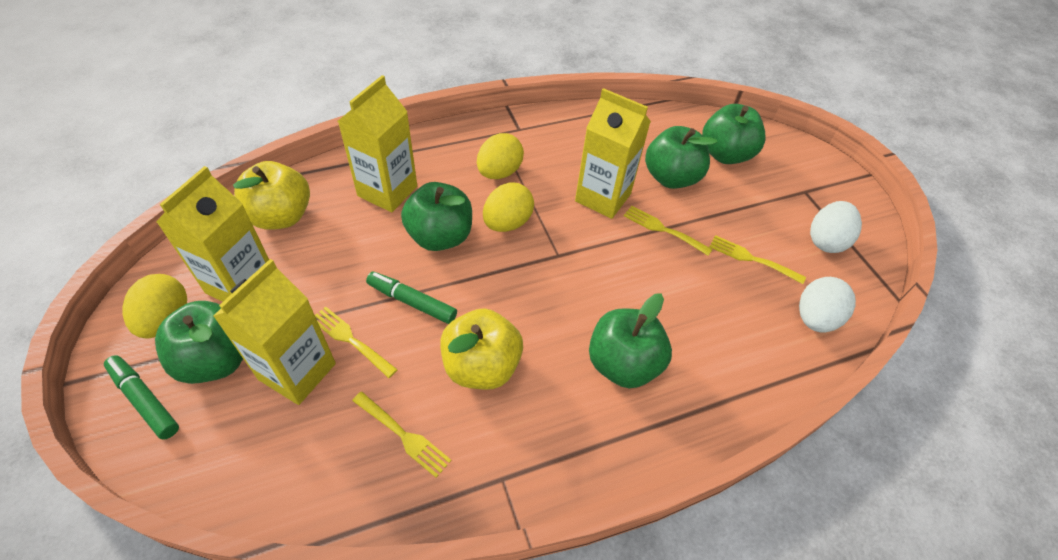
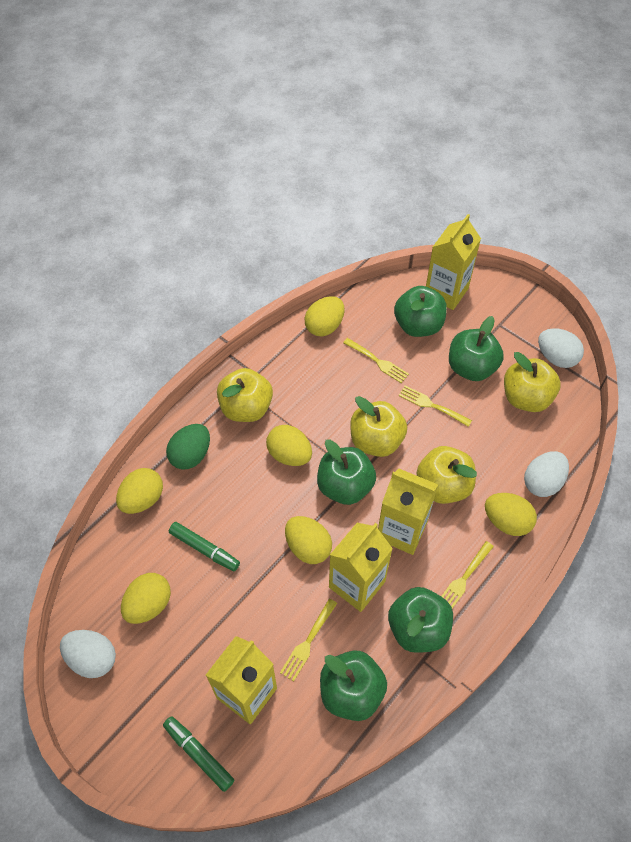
green egg: none = 0 -> [166,424,210,470] = 1
white egg: [799,277,856,332] [810,201,862,253] = 2 -> [60,630,116,678] [524,451,569,497] [538,328,584,368] = 3
yellow apple: [233,161,310,230] [440,309,523,390] = 2 -> [217,368,273,422] [350,396,407,457] [417,446,477,504] [504,352,561,412] = 4
yellow egg: [122,274,187,339] [477,133,524,179] [483,182,534,232] = 3 -> [116,468,163,514] [121,573,171,624] [266,425,312,466] [285,516,332,564] [305,296,344,337] [485,493,537,536] = 6

